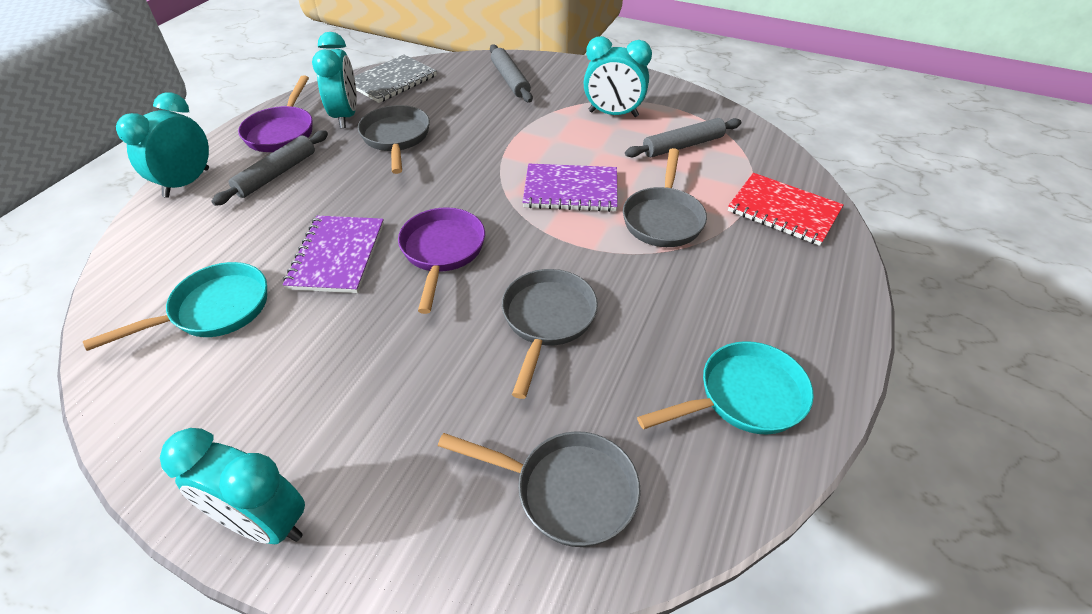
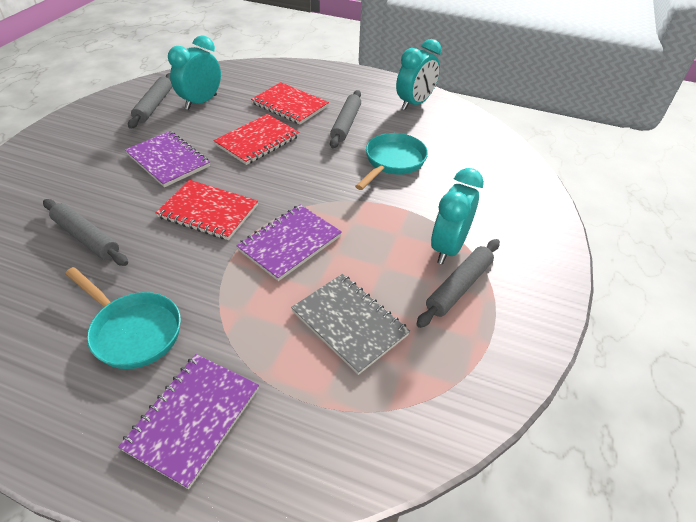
grey pan: [358,105,430,174] [438,431,641,547] [502,269,598,399] [623,148,707,247] = 4 -> none = 0
grey rolling pin: [211,130,328,206] [490,44,533,103] [625,118,741,157] = 3 -> [43,199,128,266] [128,73,172,129] [330,90,361,148] [416,239,500,328] = 4
purple notebook: [283,216,384,293] [522,164,618,212] = 2 -> [118,354,259,489] [125,131,210,187] [236,204,342,281] = 3
purple pan: [238,75,313,152] [398,207,485,314] = 2 -> none = 0
red notebook: [728,173,844,246] = 1 -> [156,180,258,240] [214,114,300,165] [251,82,329,124] = 3
turquoise clock: [116,92,209,198] [160,428,305,544] [312,32,357,128] [584,36,652,117] = 4 -> [168,35,221,110] [396,39,442,110] [431,168,484,264] = 3

